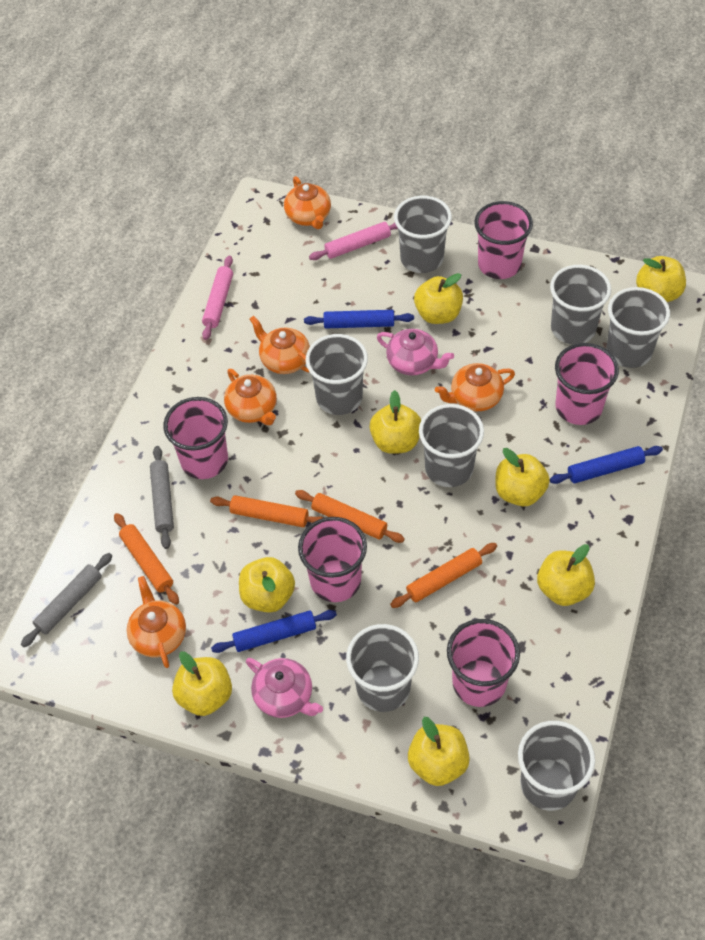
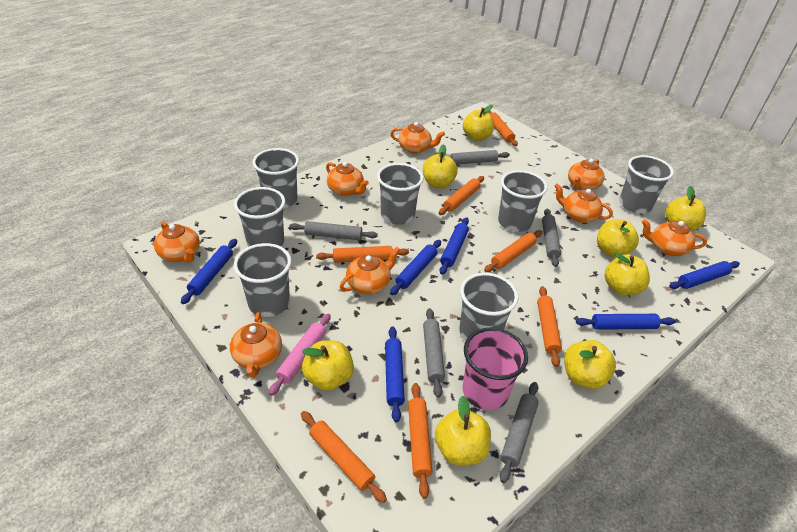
blue rolling pin: [211,610,337,653] [304,310,414,328] [550,446,663,484] = 3 -> [181,239,237,304] [385,327,405,422] [390,240,441,295] [440,217,469,275] [576,314,676,330] [669,261,740,289] = 6
grey rolling pin: [21,553,112,647] [150,446,174,549] = 2 -> [289,221,378,240] [423,308,445,398] [450,150,510,165] [500,382,539,483] [542,209,561,267] = 5
orange rolling pin: [114,513,179,605] [210,495,324,527] [295,490,405,543] [390,543,497,608] = 4 -> [301,411,387,503] [316,246,409,263] [408,383,433,499] [439,176,484,215] [484,230,542,272] [488,110,518,146] [537,286,562,367] = 7
orange teapot: [127,576,186,668] [224,369,277,425] [250,316,310,374] [284,176,331,229] [435,363,515,411] = 5 -> [154,221,200,263] [230,312,282,377] [326,162,369,196] [340,247,400,294] [390,122,445,153] [555,183,613,223] [568,159,605,190] [642,219,707,256] = 8
pink cup: [163,397,228,479] [298,517,367,602] [447,619,520,707] [474,201,533,279] [555,343,619,425] = 5 -> [463,327,528,410] = 1
pink rolling pin: [202,256,233,340] [309,222,398,260] = 2 -> [269,313,331,396] = 1
pink teapot: [246,658,323,718] [377,329,454,376] = 2 -> none = 0

